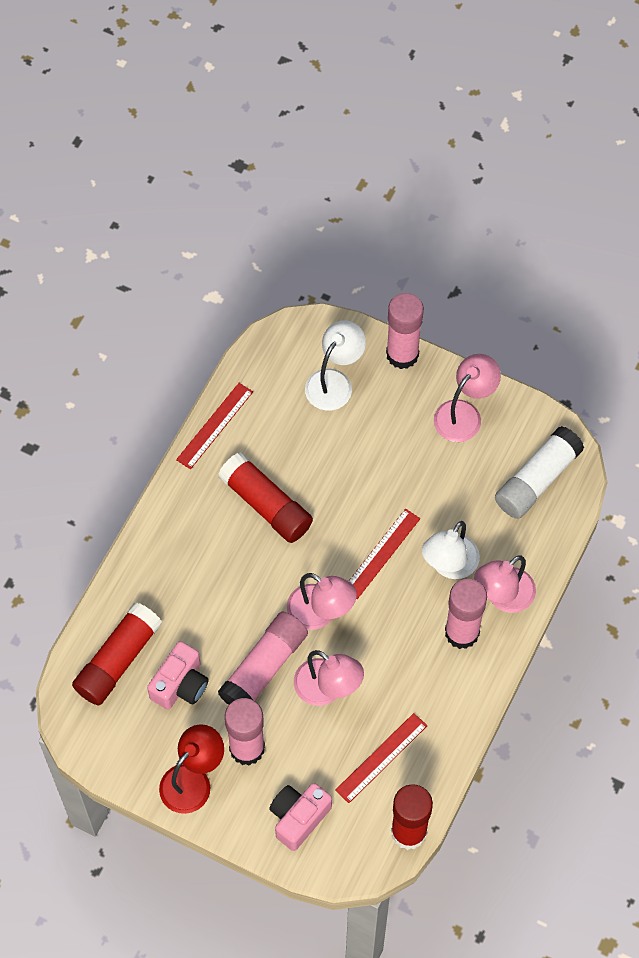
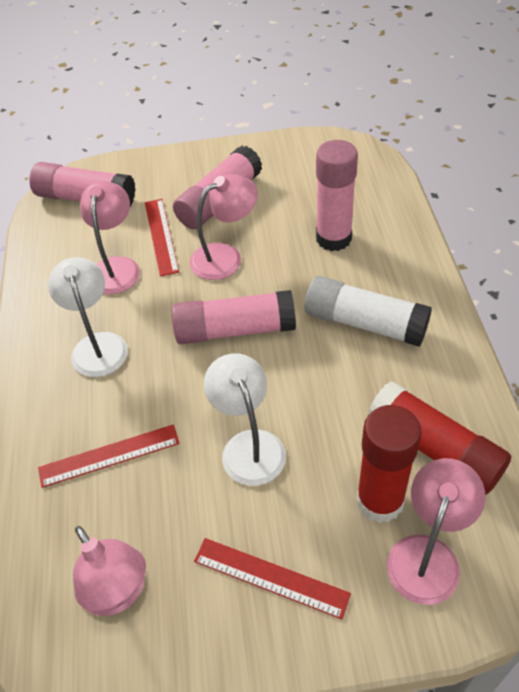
pink camera: [147,641,209,710] [269,783,332,851] = 2 -> none = 0
red glue stick: [72,602,162,705] [218,452,313,543] [391,784,433,850] = 3 -> [356,405,422,523] [368,381,511,495] = 2
red lamp: [159,724,224,814] = 1 -> none = 0

